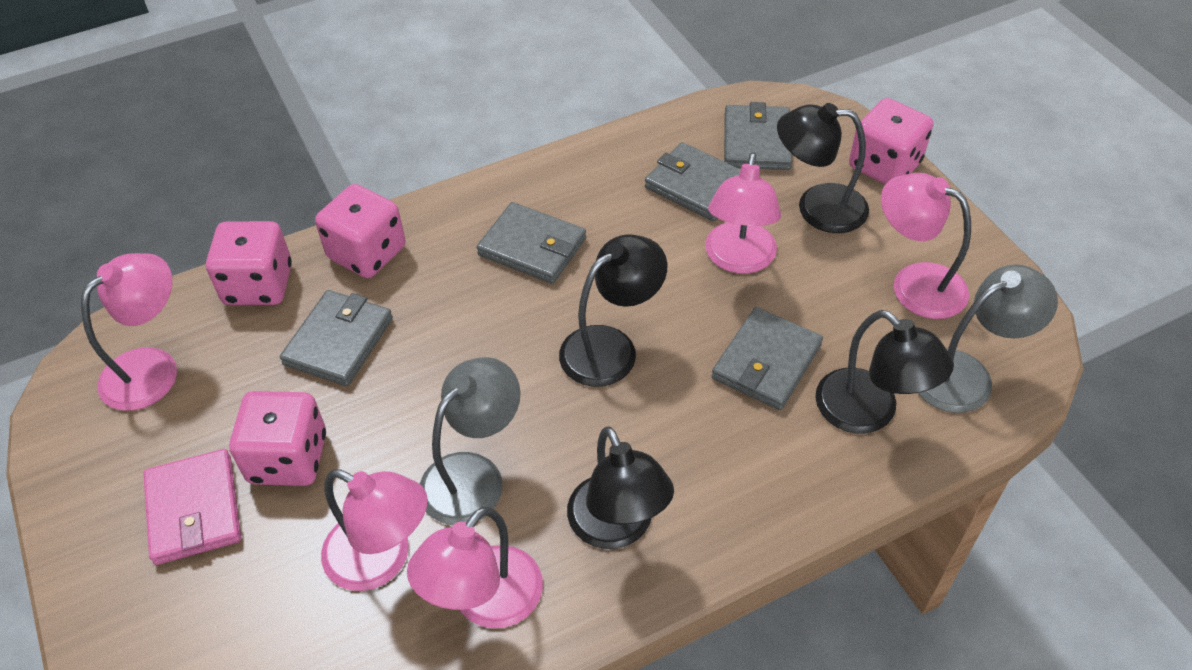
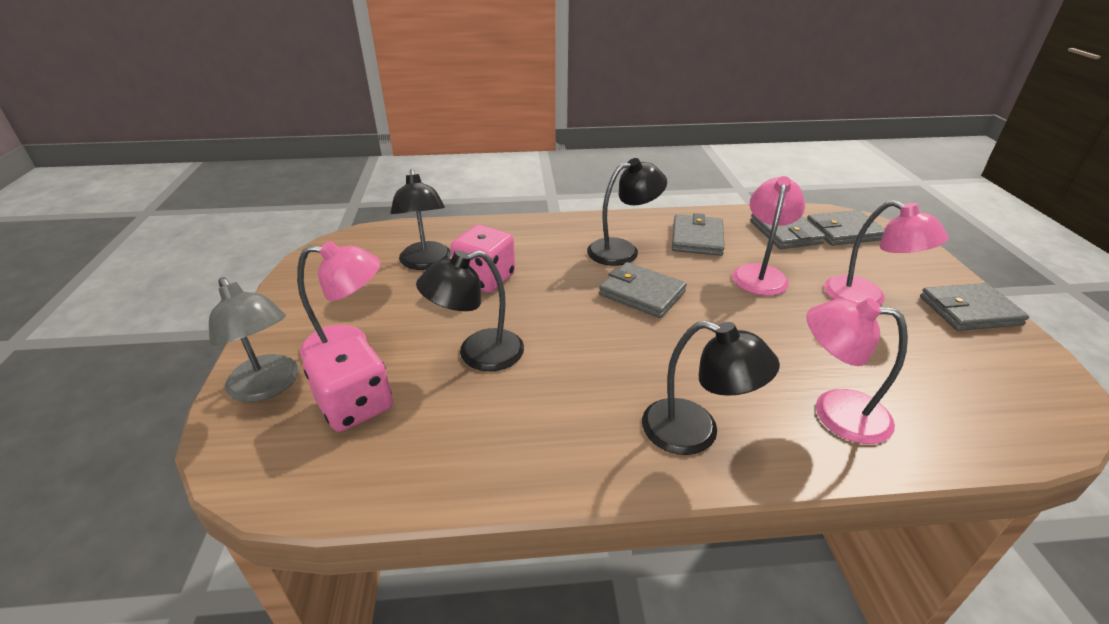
grey lamp: [420,357,521,525] [918,265,1058,413] = 2 -> [209,277,298,402] = 1
pink dice: [206,221,292,305] [229,391,326,486] [315,184,405,278] [849,98,933,184] = 4 -> [303,335,393,432] [450,225,515,293] = 2
pink lamp: [81,253,177,411] [321,469,428,591] [407,507,543,628] [706,152,781,274] [881,173,971,319] = 5 -> [297,241,381,359] [732,176,805,296] [807,298,908,444] [824,200,949,305] = 4
pink wallet: [143,449,241,565] = 1 -> none = 0

